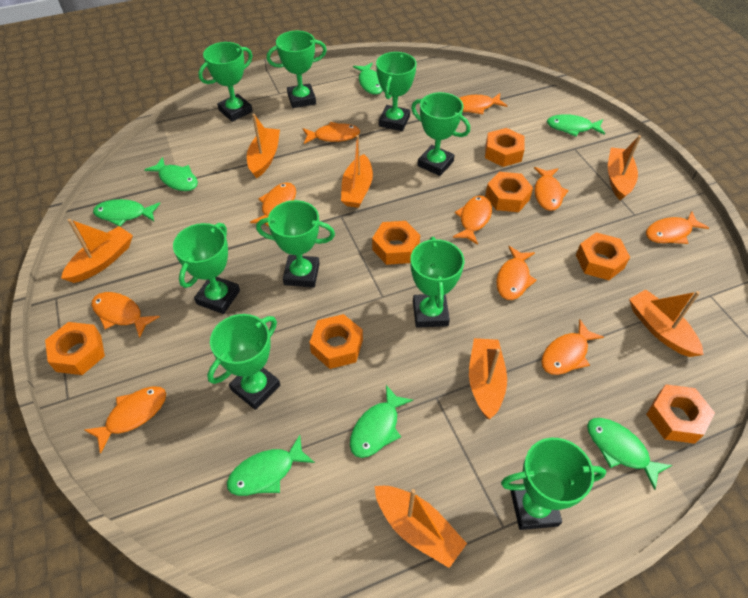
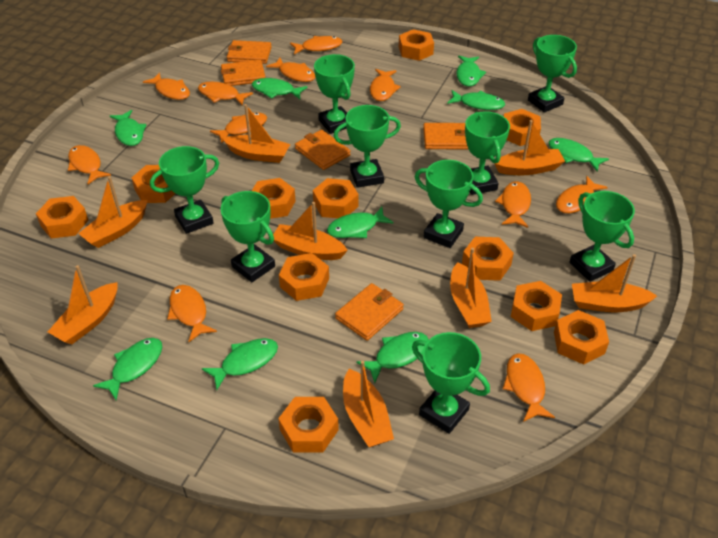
green fish: [93,199,161,226] [144,157,198,191] [227,435,315,496] [350,385,413,458] [353,63,383,95] [547,114,605,136] [587,418,672,490] = 7 -> [93,338,162,400] [110,110,146,146] [202,338,278,390] [252,78,308,99] [327,207,394,238] [357,332,429,383] [447,90,505,110] [456,56,486,87] [549,138,609,172] = 9
orange boat: [61,219,133,283] [247,114,280,178] [341,135,373,208] [375,486,467,568] [469,338,507,419] [608,135,641,201] [629,289,704,357] = 7 -> [48,265,118,344] [78,176,148,248] [222,104,290,163] [273,202,348,260] [343,361,394,447] [450,248,492,328] [494,120,565,175] [572,254,657,312] = 8
orange fish: [84,386,166,453] [91,292,160,338] [250,183,296,227] [302,122,360,144] [453,196,492,245] [459,93,507,114] [496,246,537,300] [534,167,569,211] [541,319,604,375] [646,211,709,244] = 10 -> [68,145,111,184] [143,72,190,100] [167,285,217,342] [198,82,253,105] [210,112,267,143] [266,57,315,82] [290,36,342,55] [370,69,401,101] [495,181,531,228] [503,353,555,422] [556,176,608,213] = 11
orange nut: [45,322,105,375] [309,314,363,369] [372,221,420,265] [485,128,525,167] [485,172,533,212] [576,232,630,280] [646,384,715,444] = 7 -> [36,196,88,238] [132,165,175,203] [252,178,296,219] [278,397,339,453] [279,253,329,301] [313,178,359,218] [399,29,434,61] [462,237,514,281] [504,109,541,146] [511,281,562,331] [554,310,609,365] = 11
orange wallet: none = 0 -> [221,60,265,86] [227,40,272,64] [295,130,351,170] [335,283,404,341] [423,123,468,149] = 5

